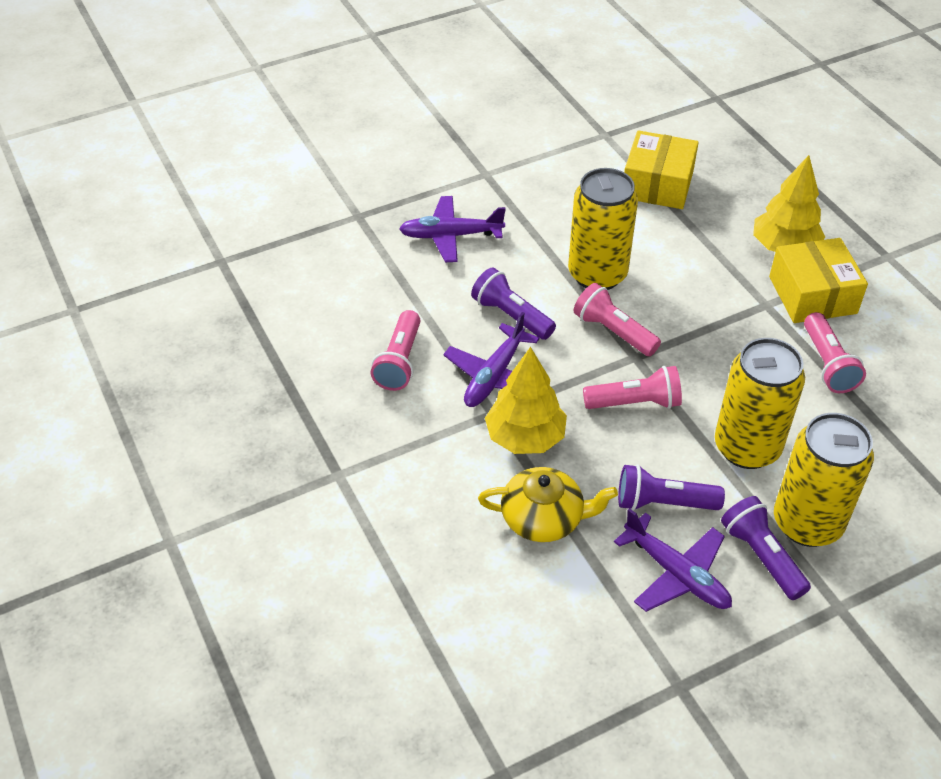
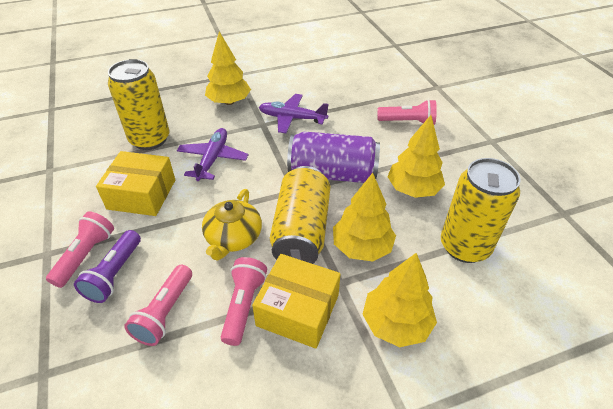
purple can: none = 0 -> [287,131,380,183] = 1
purple flashlight: [471,267,556,340] [618,464,725,511] [721,496,811,600] = 3 -> [74,230,141,303] = 1
purple plane: [399,196,506,262] [443,312,540,407] [614,508,732,612] = 3 -> [177,128,248,181] [259,94,329,133] = 2
yellow tree: [485,347,567,454] [753,155,825,252] = 2 -> [205,31,251,105] [333,173,396,262] [362,253,437,347] [388,115,445,198] = 4

